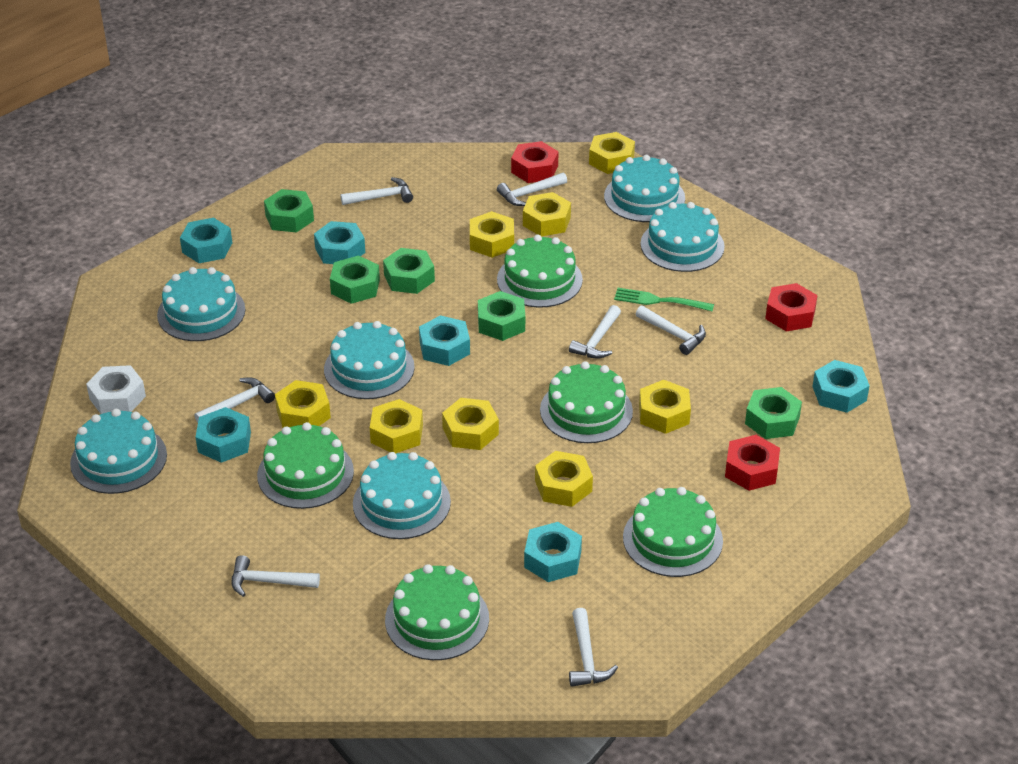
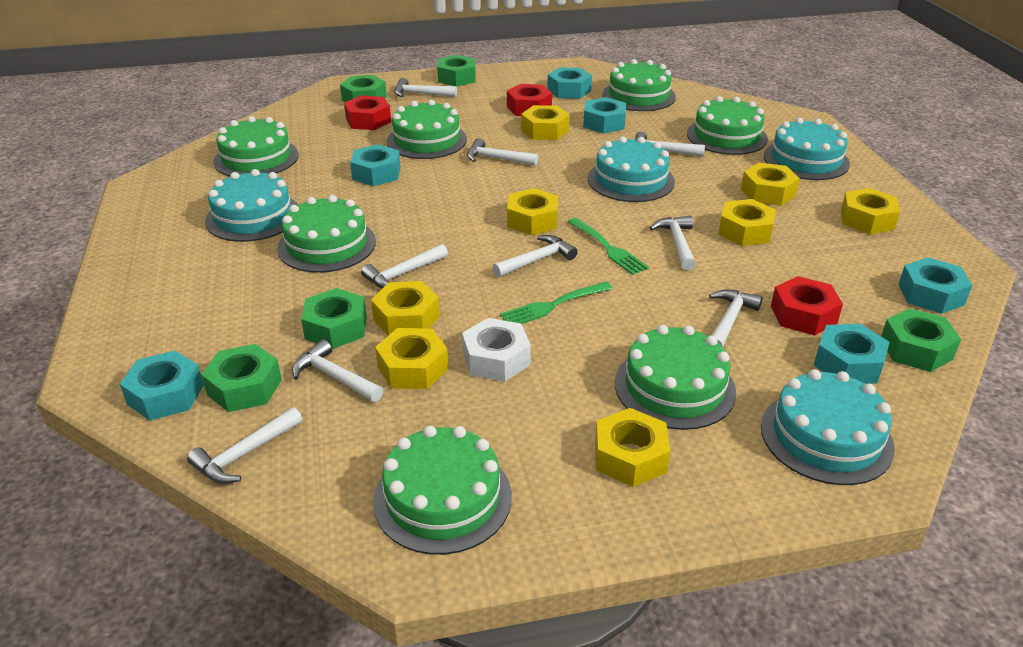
green cake: [257,422,354,509] [385,564,489,660] [497,234,583,308] [540,361,633,443] [623,487,723,577] = 5 -> [213,116,299,176] [277,195,376,273] [373,426,512,555] [387,100,467,159] [602,59,676,111] [615,325,736,430] [687,96,768,155] = 7
green fork: [614,288,714,311] = 1 -> [500,282,613,324] [568,218,649,275] = 2
turquoise cake: [70,409,167,494] [157,267,245,341] [324,321,415,399] [353,452,451,539] [604,155,685,222] [641,202,725,272] = 6 -> [205,169,298,242] [588,136,675,202] [761,369,895,485] [764,118,850,180] = 4
white hammer: [194,377,275,423] [232,555,320,597] [341,177,413,205] [497,172,567,206] [569,305,621,359] [569,608,618,687] [636,306,706,355] = 7 -> [187,407,302,484] [292,339,383,402] [361,244,448,289] [394,78,457,97] [467,138,538,166] [492,235,578,277] [635,132,705,157] [650,216,696,270] [709,289,763,347] = 9

